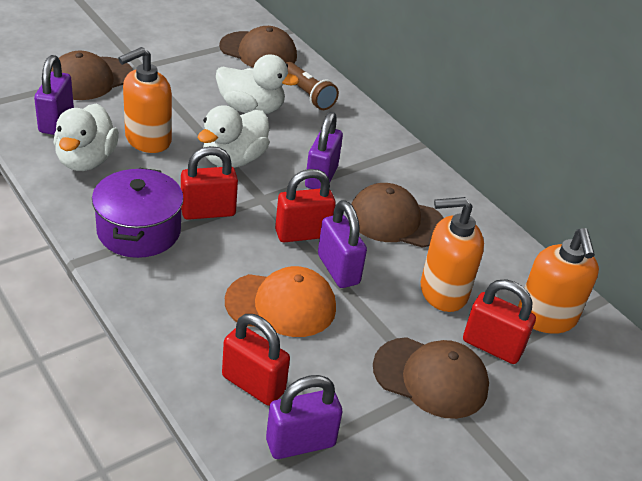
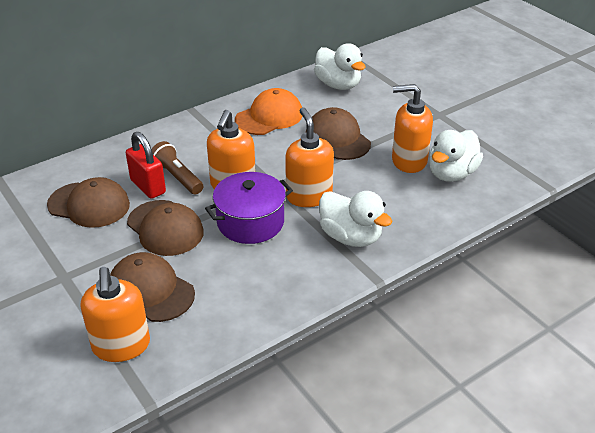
orange soap dispenser: [118,47,172,153] [421,197,484,312] [518,228,599,334] = 3 -> [81,267,150,362] [207,110,256,189] [285,108,334,207] [392,84,433,173] = 4
purple padlock: [34,55,74,135] [266,375,342,459] [305,112,343,189] [318,200,367,288] = 4 -> none = 0
red padlock: [181,146,238,220] [222,314,290,406] [275,169,336,242] [463,280,536,364] = 4 -> [126,132,166,199] = 1

